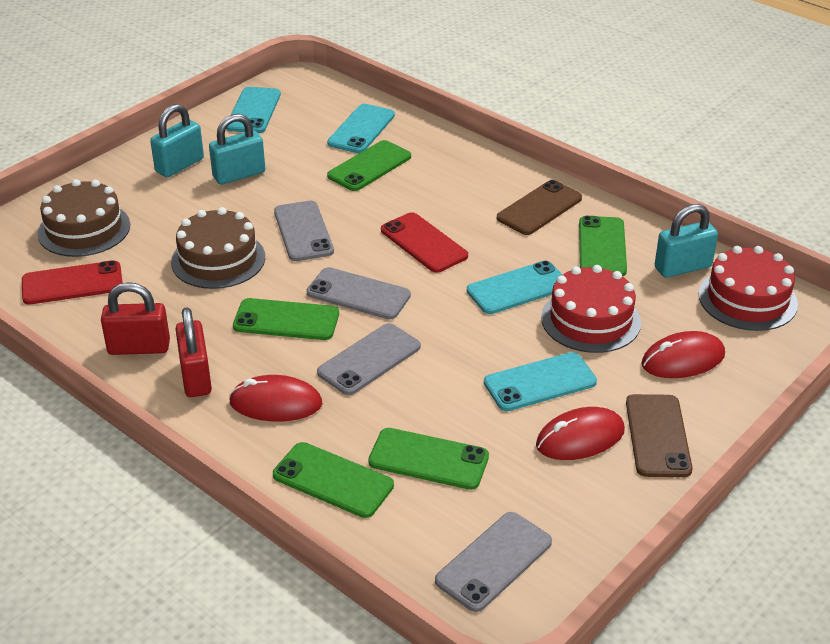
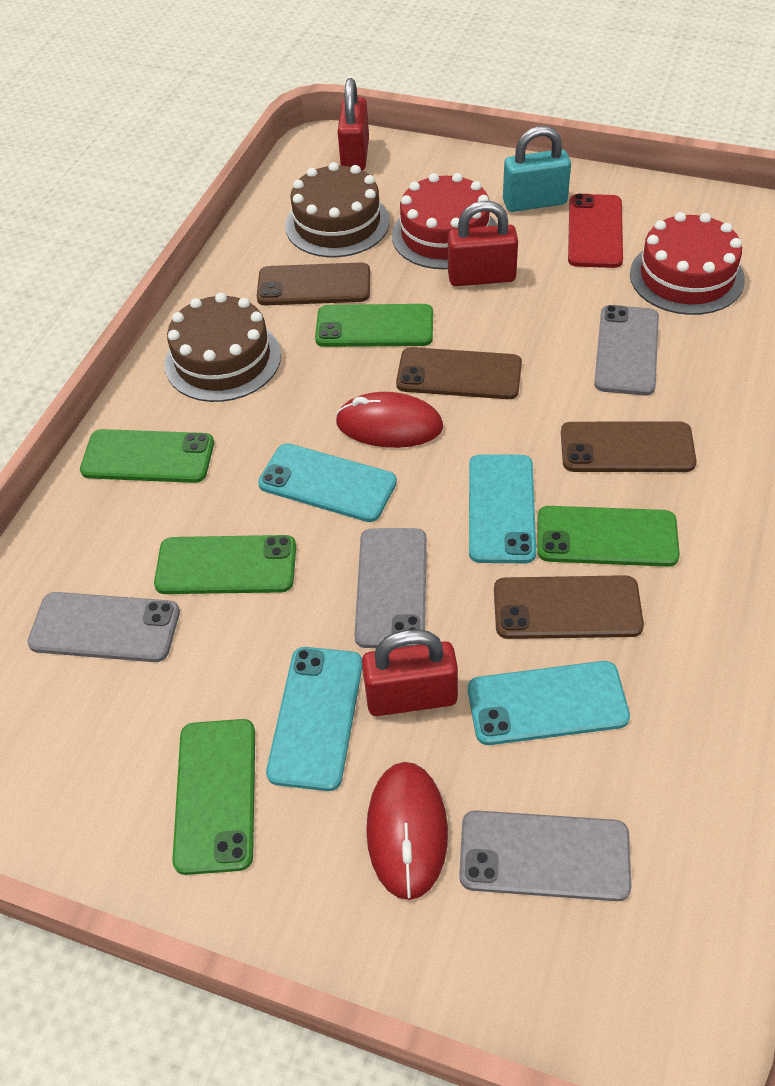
brown phone: [497,180,582,235] [626,394,693,477] = 2 -> [257,262,370,305] [396,347,522,399] [494,575,644,639] [561,422,697,472] = 4
red mouse: [229,375,322,421] [536,407,625,460] [641,331,725,378] = 3 -> [335,392,443,448] [366,762,448,900] = 2
red padlock: [101,282,170,355] [175,307,212,397] = 2 -> [338,78,369,170] [362,629,458,716] [448,201,518,286] = 3
red phone: [22,260,123,305] [381,212,468,273] = 2 -> [568,194,623,268] = 1
turquoise padlock: [150,104,204,177] [209,114,265,184] [655,204,718,278] = 3 -> [503,126,571,212] = 1

